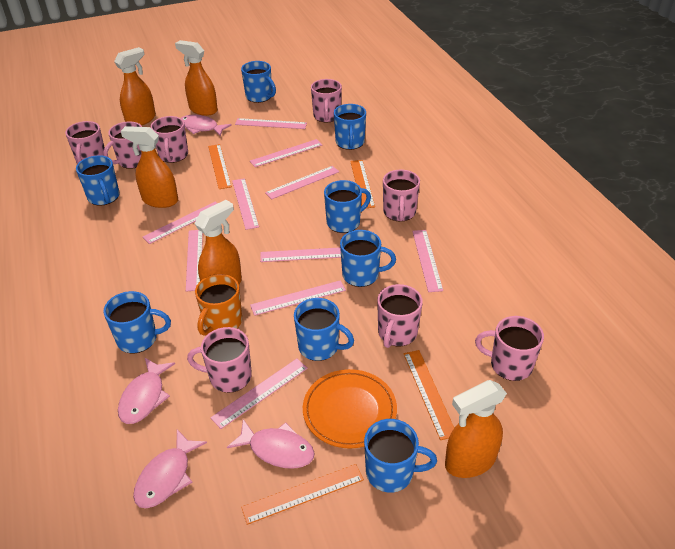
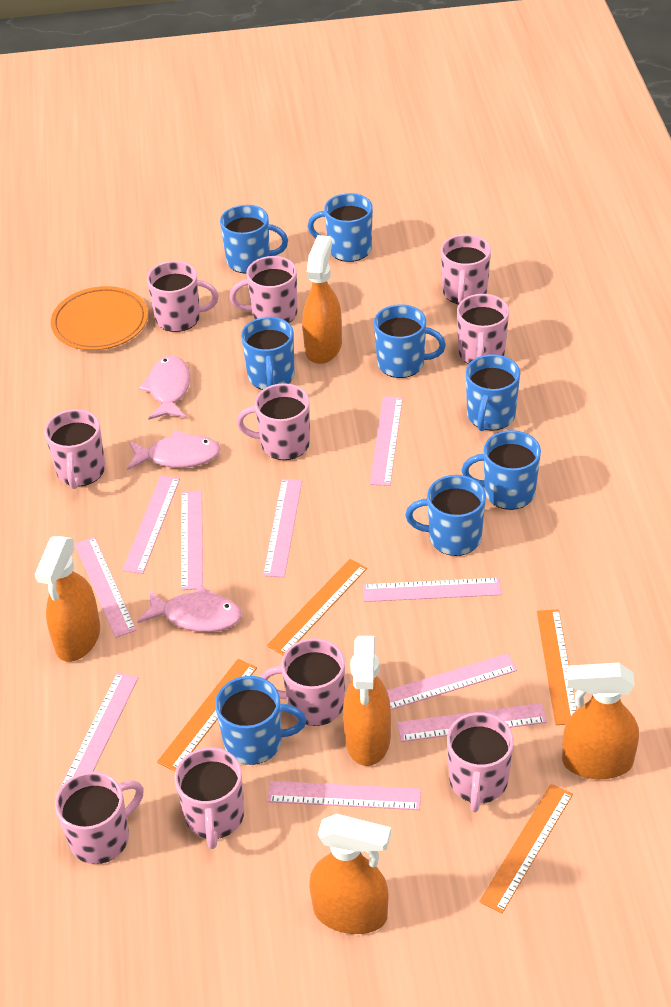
orange mug: [195,274,242,336] = 1 -> none = 0
pink fish: [118,358,175,424] [133,430,207,508] [181,114,232,136] [227,419,314,469] = 4 -> [127,430,220,470] [137,585,242,632] [139,356,190,420] = 3
pink mug: [65,121,105,164] [104,121,142,169] [151,116,188,163] [187,327,252,393] [311,79,342,123] [377,284,423,348] [383,170,420,222] [475,316,544,381] = 8 -> [45,409,105,489] [55,771,144,864] [147,261,219,332] [174,747,244,849] [230,256,297,323] [236,383,310,460] [261,638,345,726] [441,234,491,304] [447,712,514,812] [457,294,509,364] = 10

